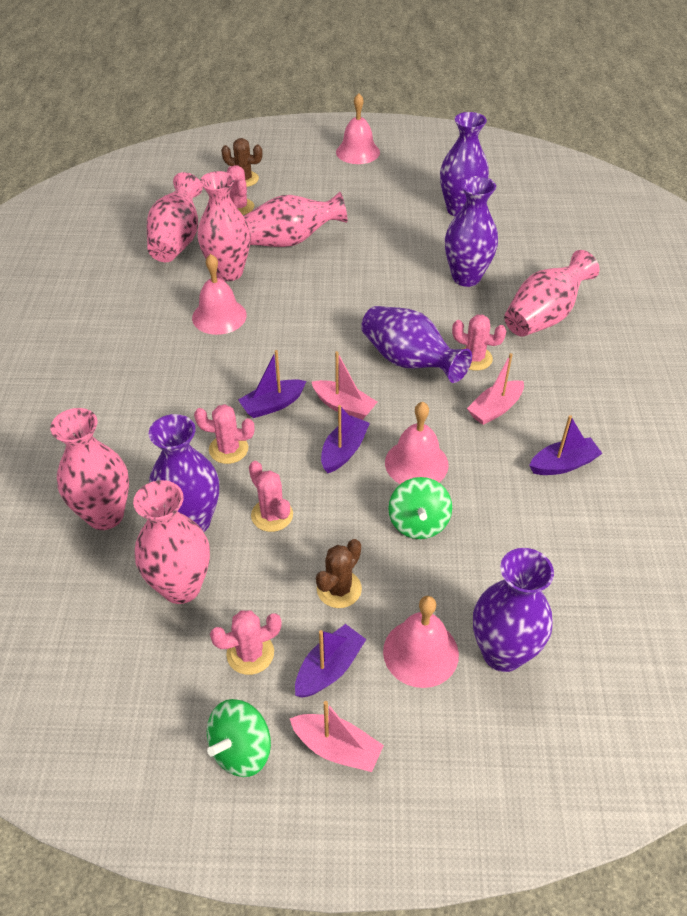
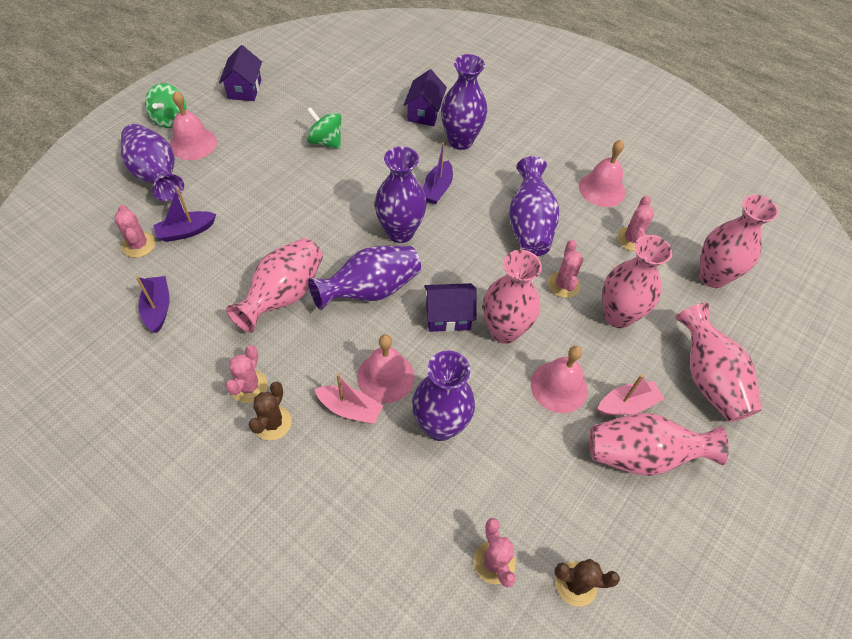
pink boat: [290,701,384,772] [312,351,377,420] [467,353,524,425] = 3 -> [314,373,383,424] [598,374,664,415] = 2
purple boat: [238,350,306,418] [295,624,366,698] [321,405,370,473] [529,415,603,475] = 4 -> [136,276,170,333] [153,188,216,242] [423,143,453,204] = 3
purple house: none = 0 -> [219,45,262,101] [404,69,447,126] [424,283,477,332] = 3
purple vase: [149,414,219,532] [361,306,472,383] [440,112,489,216] [445,176,498,287] [473,548,554,672] = 5 -> [121,124,184,201] [308,246,421,310] [375,146,427,243] [412,351,475,441] [441,54,487,150] [509,156,559,256] = 6

